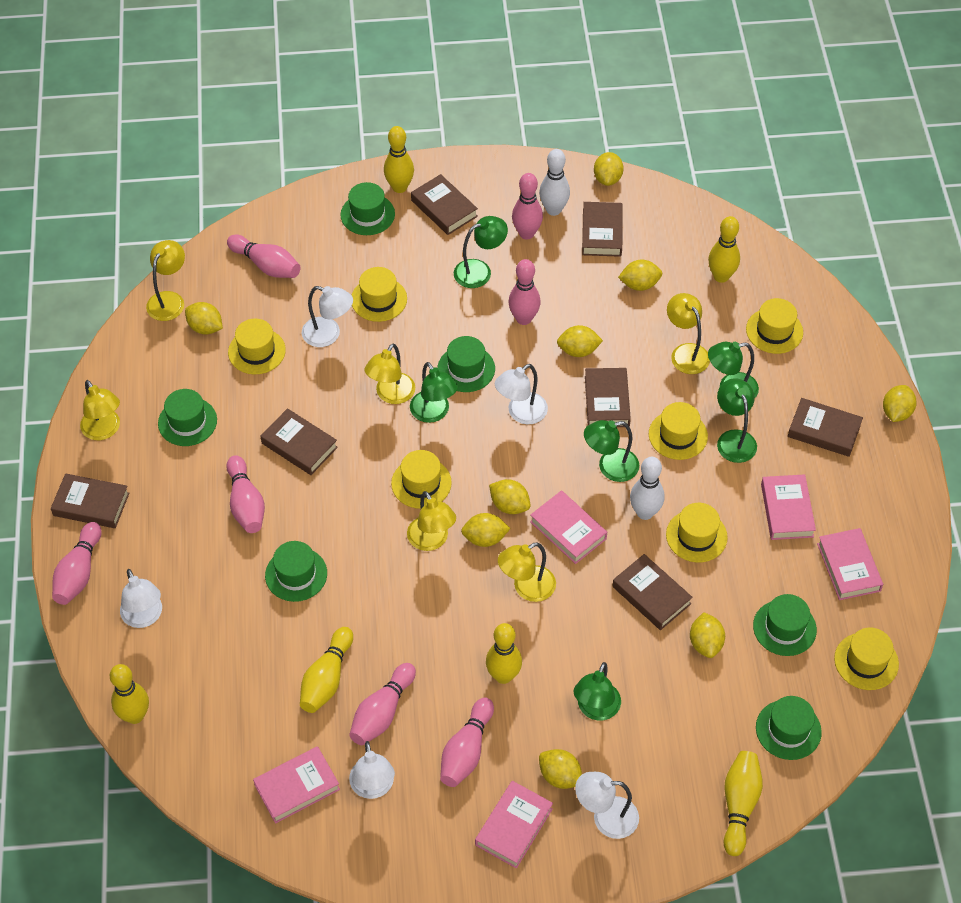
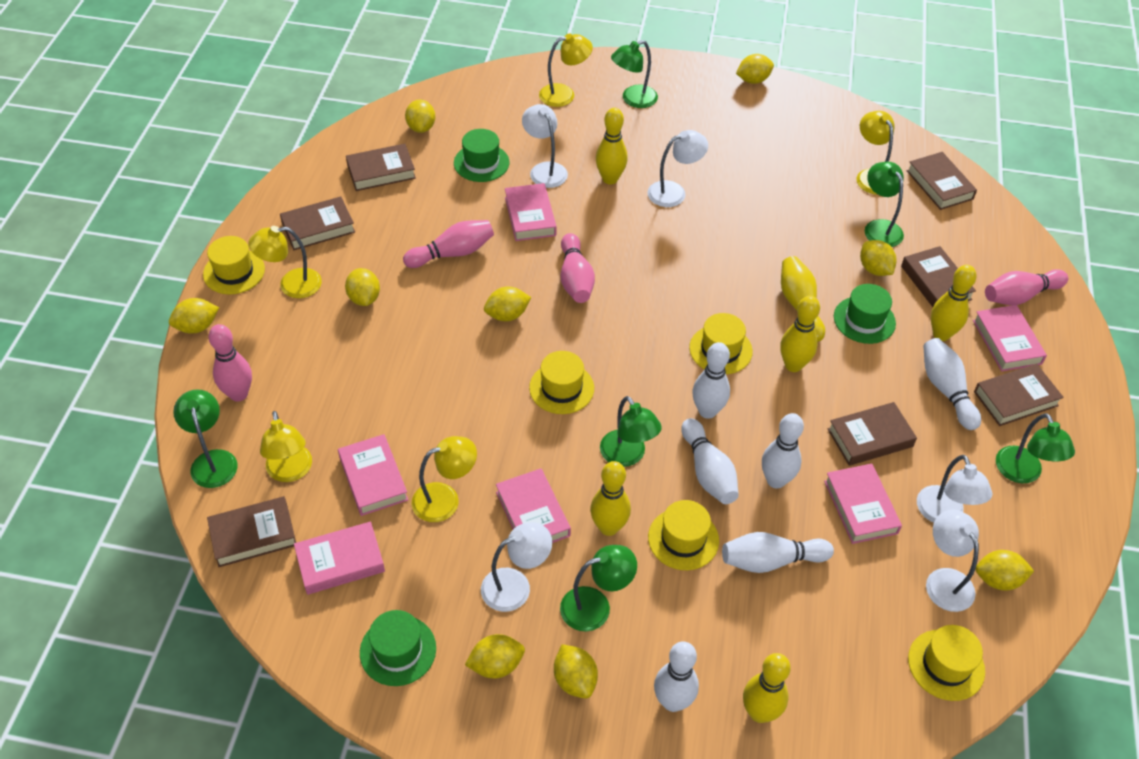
green hat: [158,389,217,446] [265,541,327,602] [341,182,395,235] [438,336,495,392] [753,594,817,656] [756,696,822,760] = 6 -> [360,610,436,686] [454,129,510,182] [834,284,896,344] = 3
pink book: [253,746,340,824] [475,781,553,869] [530,490,607,564] [761,474,816,540] [817,528,883,600] = 5 -> [294,521,385,595] [338,434,408,516] [496,468,571,543] [505,183,557,241] [824,463,902,544] [973,305,1047,372] = 6
pink bowling pin: [52,522,101,605] [226,455,265,533] [227,234,301,278] [349,663,416,745] [440,698,494,787] [508,259,541,325] [512,173,543,239] = 7 -> [209,324,252,402] [403,220,494,268] [561,233,595,303] [985,269,1068,305] = 4
white bowling pin: [539,149,570,216] [630,457,665,520] = 2 -> [654,642,699,712] [681,418,739,504] [692,342,730,419] [722,532,834,573] [762,413,804,489] [923,338,981,430] = 6
yellow hat: [228,319,286,374] [352,267,407,322] [391,450,452,509] [649,402,708,460] [666,503,728,563] [746,298,803,354] [834,628,899,690] = 7 -> [203,236,265,294] [529,351,594,414] [648,500,719,570] [689,313,753,374] [908,625,985,701] = 5
yellow lamp: [80,380,120,440] [146,240,185,321] [364,343,415,404] [407,491,456,551] [498,542,556,602] [667,293,710,374] = 6 -> [248,226,322,298] [260,411,312,482] [411,436,477,522] [539,33,593,107] [856,111,894,195] = 5

